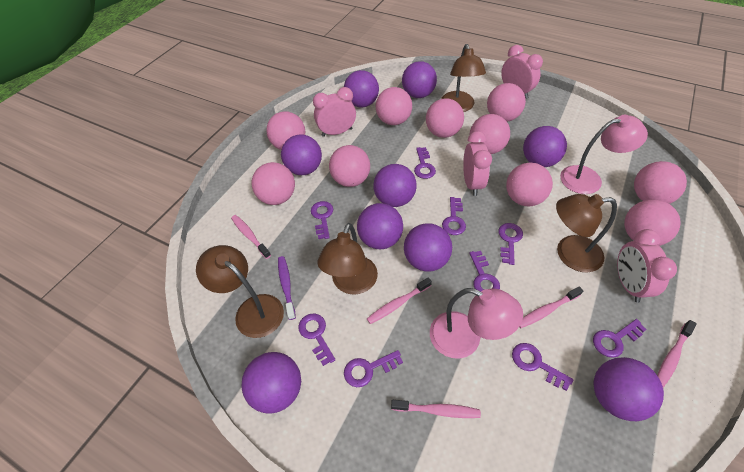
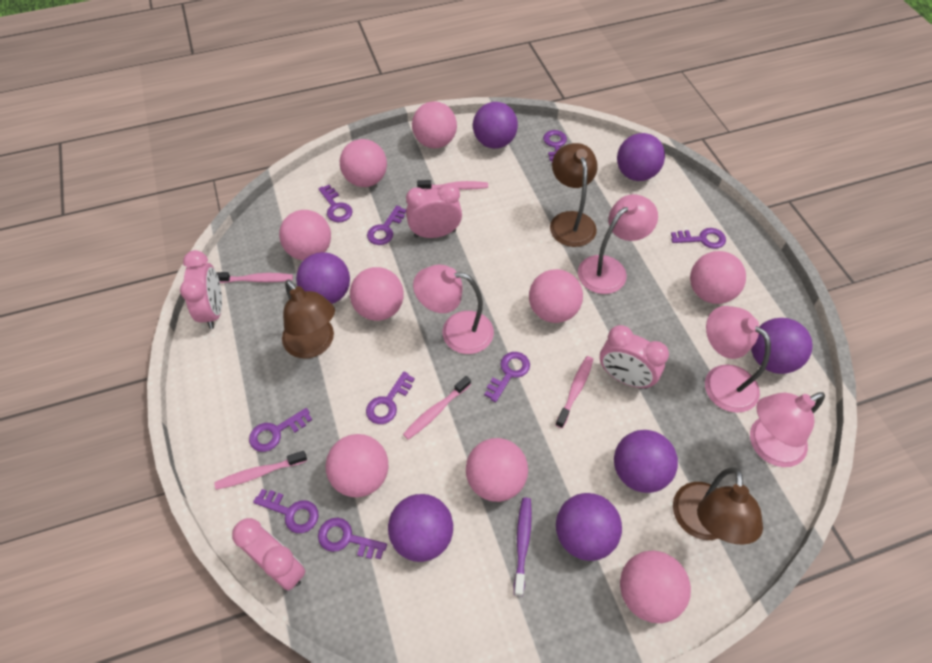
brown lamp: [196,245,284,338] [317,223,378,295] [441,44,486,112] [556,194,617,272] = 4 -> [282,279,335,358] [550,143,598,247] [673,467,763,545] = 3
pink ball: [252,162,295,205] [266,111,305,150] [329,145,370,187] [376,87,412,125] [426,98,464,138] [470,114,510,154] [487,83,526,122] [506,162,553,206] [624,199,680,246] [634,161,687,204] = 10 -> [279,210,331,261] [325,434,389,497] [340,139,387,187] [350,267,404,321] [412,101,457,148] [466,438,528,502] [529,269,583,323] [620,550,691,623] [690,251,746,304] = 9
pink lamp: [430,288,523,359] [560,115,648,194] = 2 -> [413,265,494,354] [578,194,658,294] [705,306,771,413] [750,392,825,467] = 4
purple ball: [241,352,301,414] [281,135,322,175] [344,70,379,108] [357,203,403,249] [373,164,417,207] [402,61,437,98] [404,223,452,272] [523,126,567,167] [594,357,664,421] = 9 -> [296,252,350,304] [388,494,453,562] [473,102,518,149] [556,493,622,561] [614,430,678,493] [617,133,665,181] [751,318,813,374] = 7

